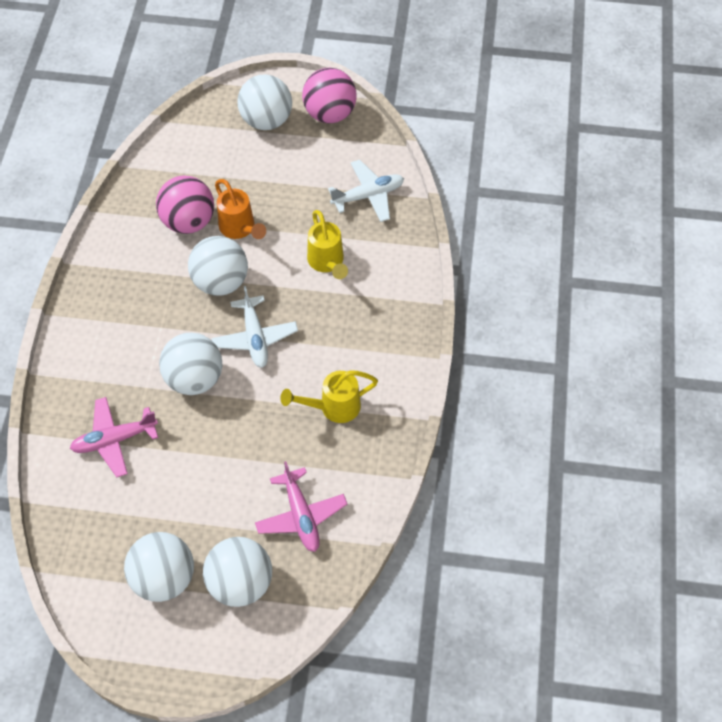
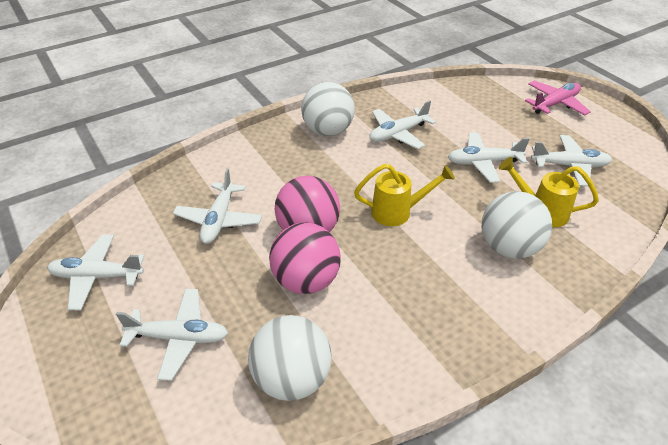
orange watering can: [215,179,266,239] = 1 -> none = 0
pink plane: [70,397,158,478] [255,461,347,552] = 2 -> [525,81,591,115] = 1
white ball: [124,532,194,602] [159,333,222,395] [188,236,248,296] [203,537,272,607] [237,74,292,130] = 5 -> [248,315,332,401] [301,82,355,136] [482,191,552,259] = 3
white plane: [211,286,298,368] [328,160,404,222] = 2 -> [47,234,144,311] [116,289,228,381] [173,168,262,244] [369,100,436,149] [448,132,530,183] [531,135,612,186] = 6

